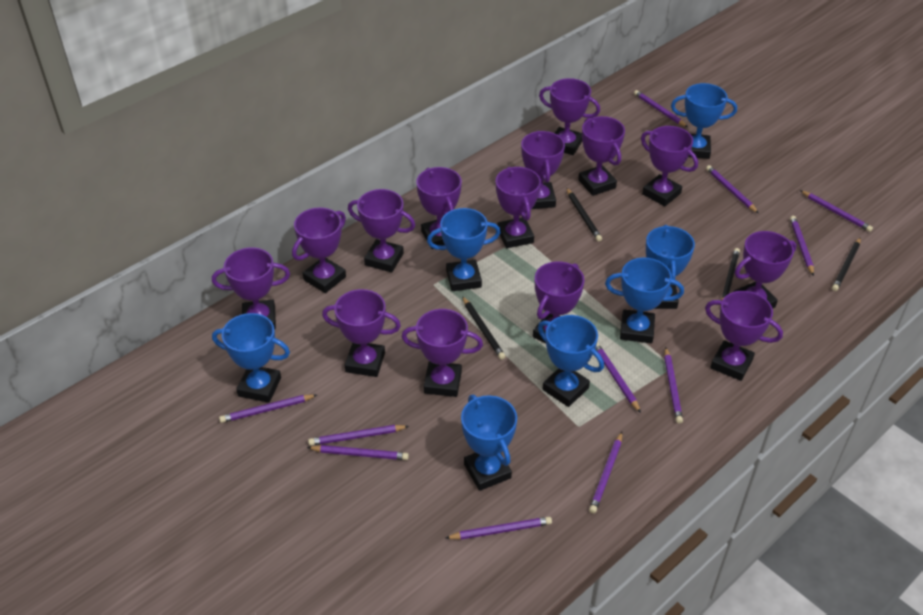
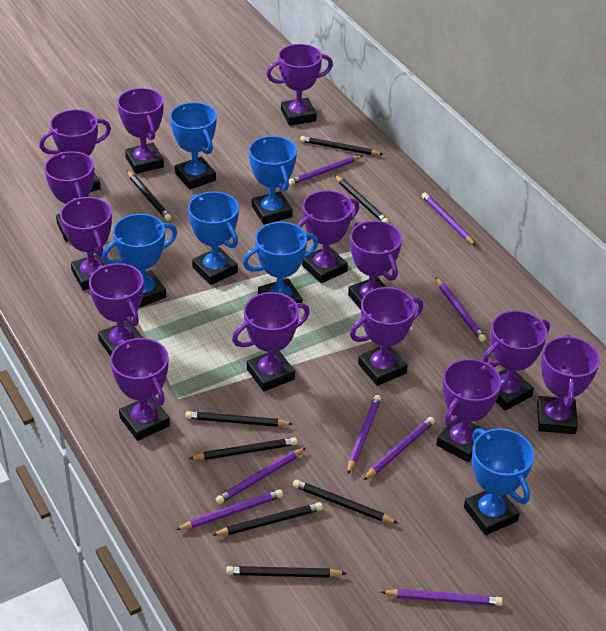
black pencil: [462,296,506,360] [566,188,602,241] [721,248,740,300] [832,237,861,291] = 4 -> [127,170,171,221] [185,411,292,427] [188,437,297,460] [212,502,323,536] [226,566,347,578] [293,480,398,524] [300,136,384,155] [335,175,389,223] = 8
blue trophy: [212,313,290,403] [427,208,501,291] [461,395,517,491] [538,315,604,407] [605,258,684,343] [646,225,695,309] [671,83,737,159] = 7 -> [102,214,177,308] [170,102,217,190] [188,191,239,285] [243,222,318,303] [249,136,297,225] [464,428,534,535] = 6
purple pencil: [219,394,317,423] [307,445,409,460] [308,425,409,446] [446,517,552,540] [589,432,622,514] [595,343,641,413] [634,90,688,127] [664,347,683,424] [706,165,759,213] [790,216,814,276] [800,190,873,232] = 11 -> [176,489,283,530] [216,448,306,504] [289,155,362,185] [347,395,381,474] [363,417,435,480] [381,589,503,606] [422,193,476,246] [436,278,486,342] = 8

